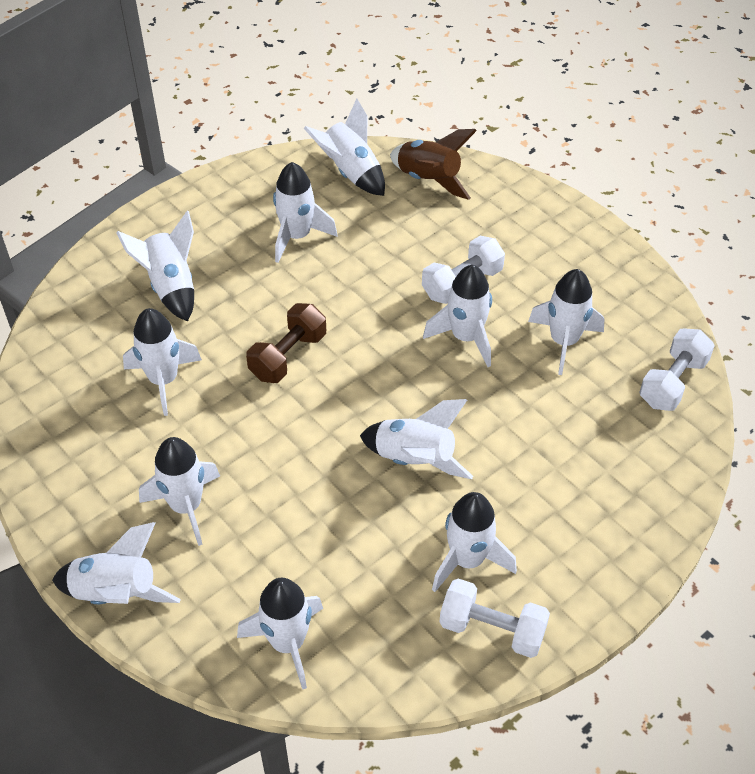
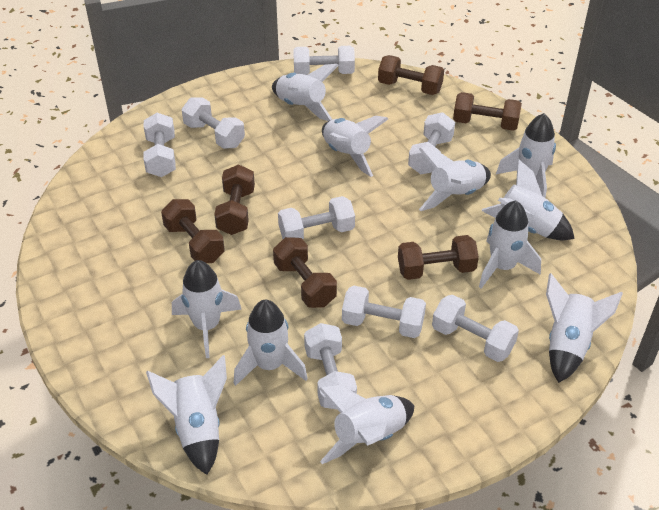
brown dumbbell: [246,303,326,383] = 1 -> [161,199,225,263] [214,164,255,235] [273,237,337,308] [378,55,444,95] [398,235,479,280] [453,92,522,131] = 6
brown rocket: [390,129,477,200] = 1 -> none = 0
white dumbbell: [422,236,505,304] [439,579,550,658] [639,329,715,411] = 3 -> [143,113,176,177] [181,97,245,149] [278,196,355,239] [293,46,355,75] [304,323,357,409] [342,286,426,338] [408,112,455,174] [432,295,519,362] = 8

